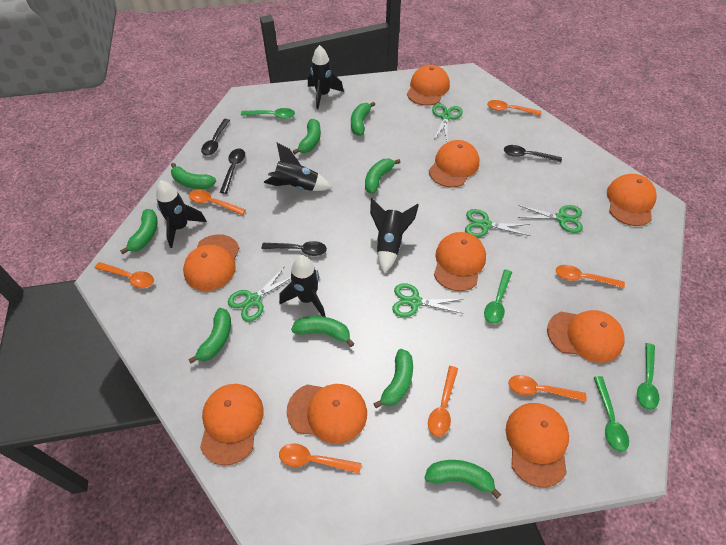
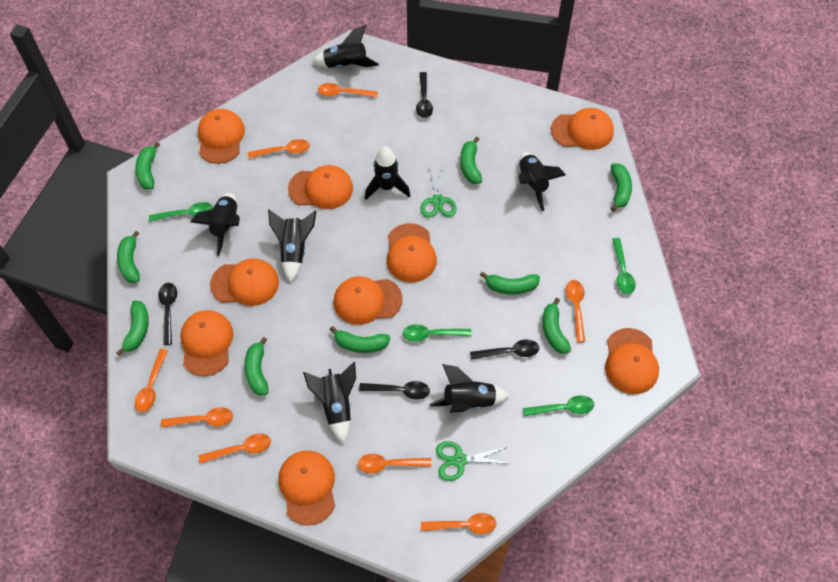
black rocket: [156,180,207,248] [264,143,332,191] [279,255,326,317] [308,45,344,109] [370,198,419,273] = 5 -> [191,193,240,256] [268,210,316,283] [303,362,356,444] [312,25,379,68] [365,147,410,200] [429,364,510,413] [518,152,566,211] = 7
green scissors: [228,266,291,322] [392,283,464,317] [432,104,463,140] [465,209,530,237] [518,205,583,233] = 5 -> [420,166,457,218] [436,441,512,481] = 2
orange spoon: [95,262,154,288] [189,189,246,215] [279,443,361,474] [428,366,458,437] [487,100,542,116] [508,375,587,402] [556,265,625,288] = 7 -> [135,349,168,412] [161,407,233,427] [199,433,271,464] [248,139,310,158] [318,83,378,97] [358,454,432,473] [421,513,497,534] [566,280,585,342] = 8

